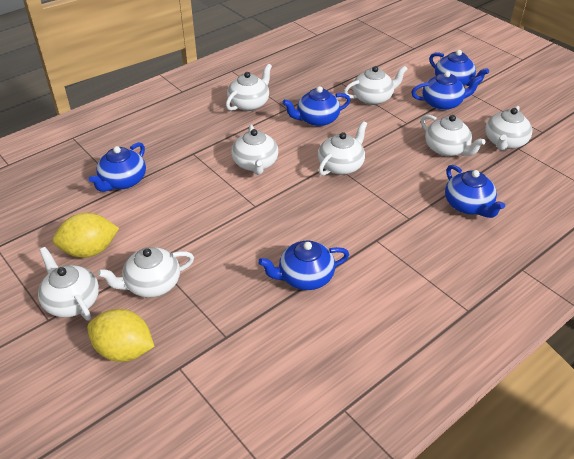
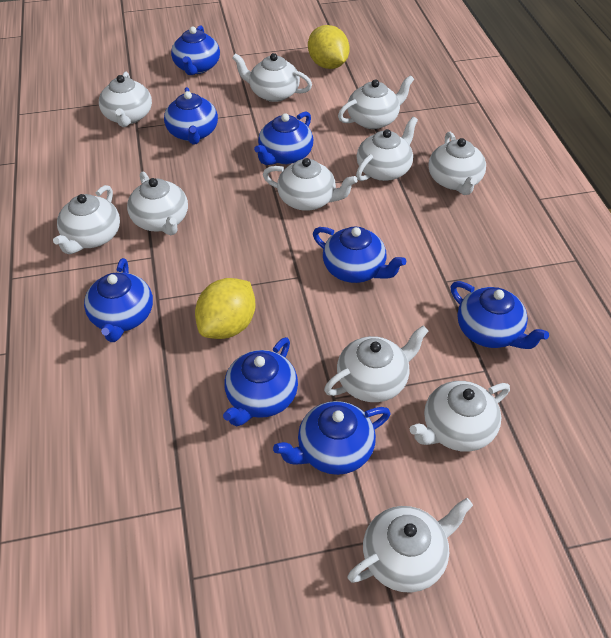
blue teapot: [89,142,146,192] [258,240,349,290] [282,86,351,127] [411,71,483,110] [429,50,489,86] [445,165,505,218] = 6 -> [84,258,153,342] [164,87,218,145] [171,25,220,75] [223,337,298,426] [254,112,313,165] [273,401,391,475] [313,226,406,283] [451,281,549,349] = 8
white teapot: [38,247,99,321] [98,247,194,298] [226,64,272,111] [232,124,278,175] [318,121,367,176] [344,66,407,105] [421,115,486,156] [485,106,532,150] = 8 -> [53,185,120,254] [99,72,152,127] [127,172,188,235] [232,53,312,102] [263,158,357,211] [324,326,429,402] [338,75,414,129] [347,498,473,593] [356,117,418,181] [410,381,510,452] [428,132,486,195] = 11

